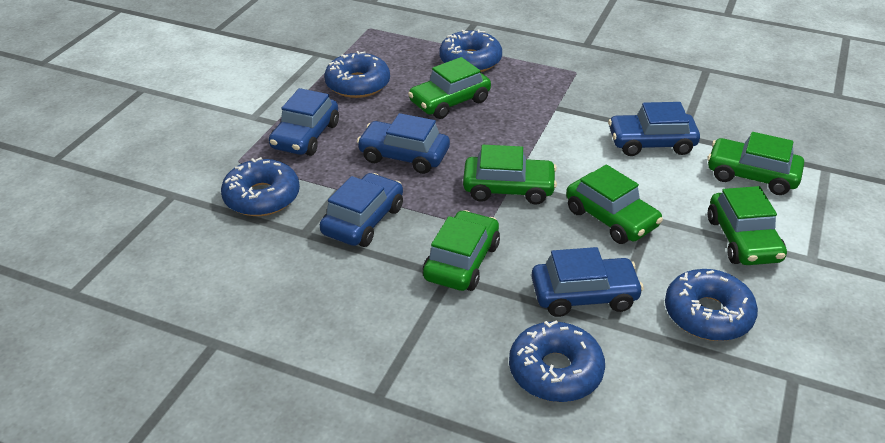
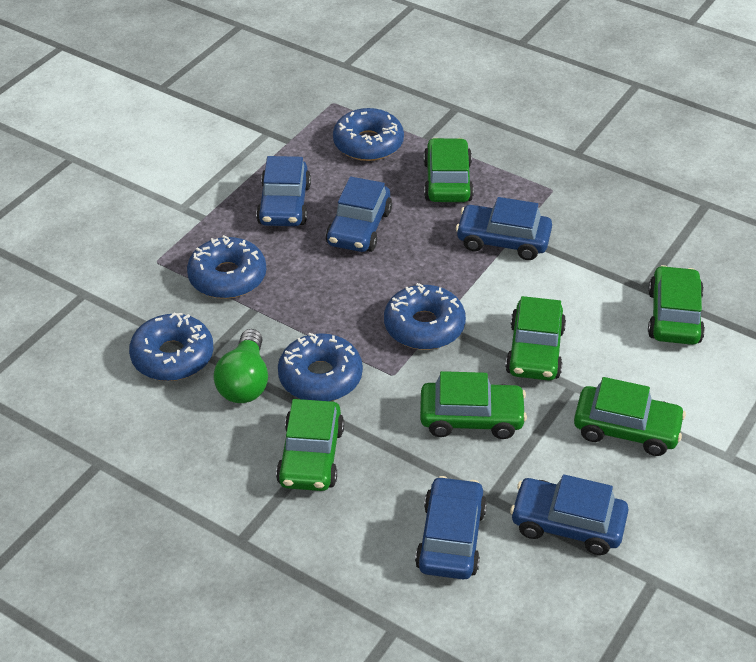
green light bulb: none = 0 -> [213,329,268,403] = 1

